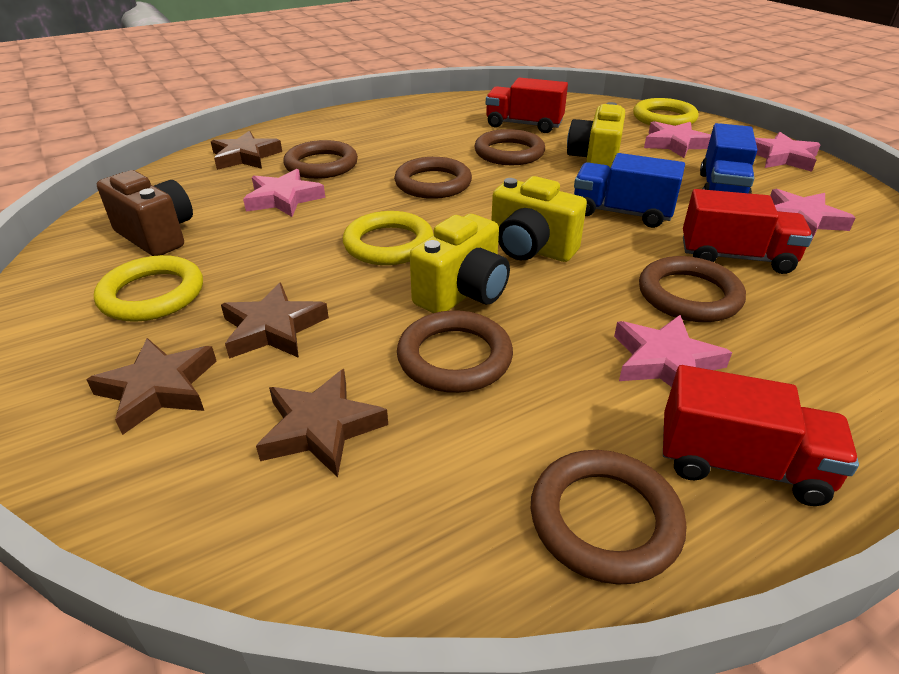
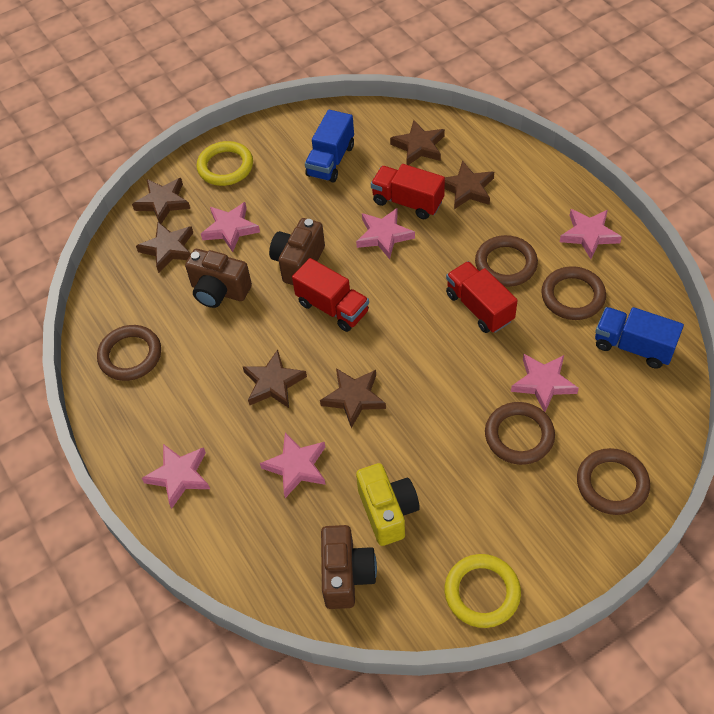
brown camera: [97,170,193,256] = 1 -> [185,249,252,308] [269,218,325,285] [321,525,377,609] = 3
brown ring: [283,140,358,179] [394,157,472,199] [397,310,513,393] [474,129,545,165] [531,450,686,585] [639,256,746,322] = 6 -> [97,325,161,381] [475,235,538,287] [485,402,555,465] [541,266,606,320] [577,448,650,515] = 5
brown star: [86,338,217,435] [211,131,282,170] [221,283,329,359] [256,369,388,477] = 4 -> [132,178,190,224] [136,222,193,273] [243,350,307,408] [320,368,386,428] [390,120,445,165] [445,161,494,209] = 6
pink star: [243,169,325,217] [614,315,732,387] [644,121,711,158] [755,132,821,172] [770,189,855,242] = 5 -> [142,444,210,509] [201,202,260,252] [260,433,326,498] [356,208,415,259] [511,354,579,412] [560,209,622,259] = 6
yellow camera: [410,214,510,313] [491,176,587,262] [567,102,625,168] = 3 -> [356,463,420,546] = 1
yellow ring: [94,255,203,322] [343,211,434,265] [633,98,699,126] = 3 -> [196,141,253,186] [445,554,521,628] = 2

